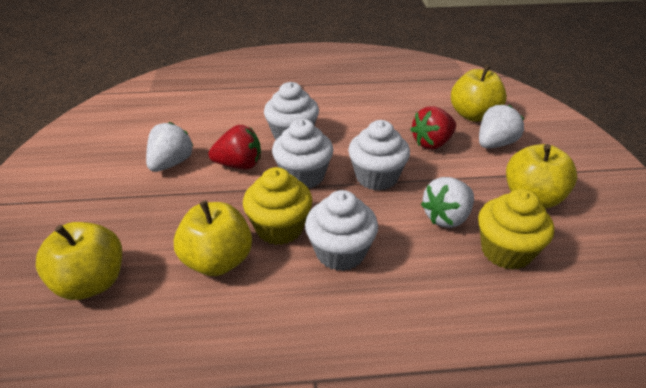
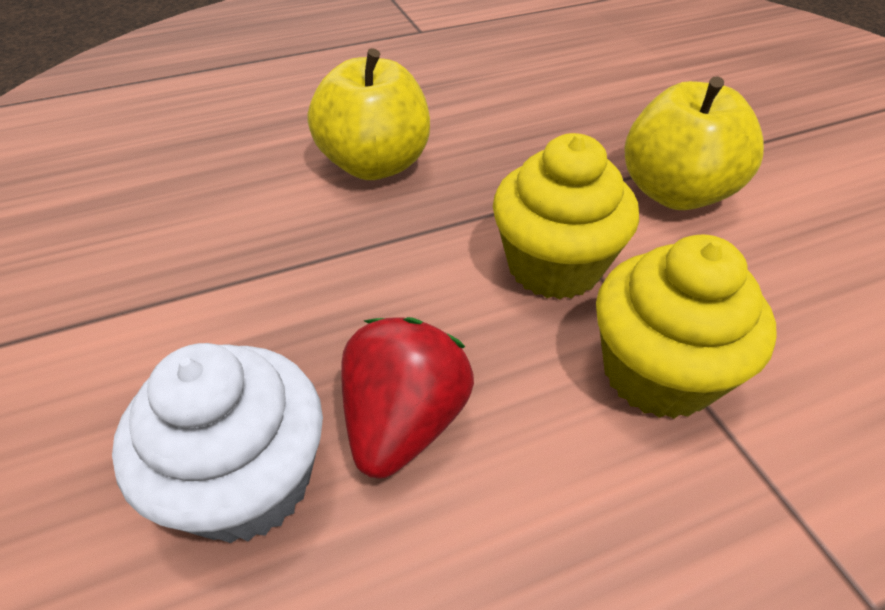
red strawberry: [208,125,261,169] [410,106,456,149] = 2 -> [341,317,474,479] = 1
white cupcake: [264,82,319,140] [272,119,334,188] [305,190,378,271] [348,120,410,191] = 4 -> [112,343,323,543] = 1
white strawberry: [146,122,194,172] [421,177,474,228] [479,105,524,148] = 3 -> none = 0
yellow apple: [36,222,122,300] [174,200,252,276] [451,65,507,122] [506,144,577,208] = 4 -> [308,48,430,180] [625,76,764,210] = 2

